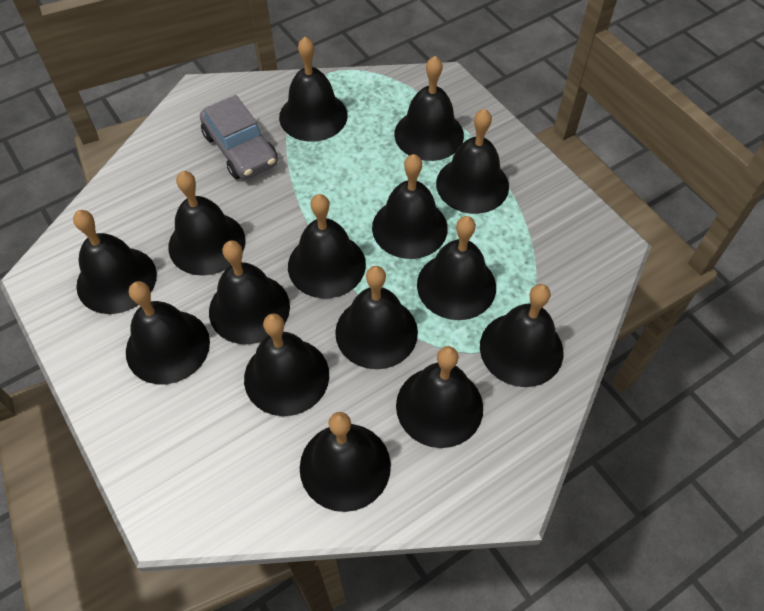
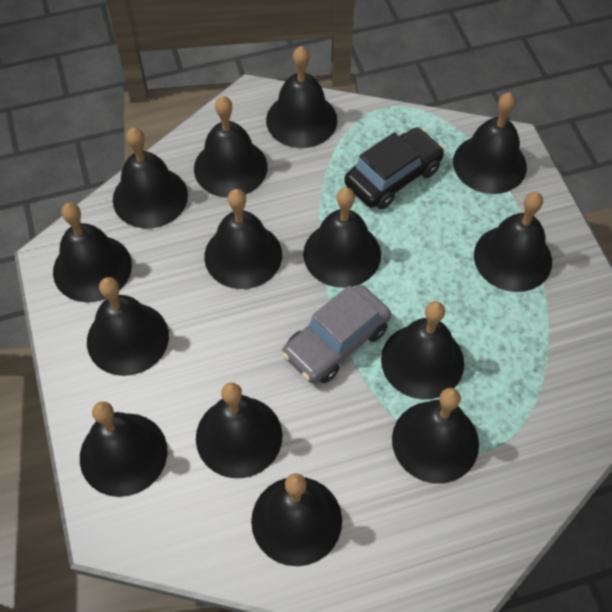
black bell: [73,210,157,314] [126,281,210,384] [168,171,246,276] [209,241,290,344] [244,313,329,416] [279,37,348,142] [288,194,366,298] [300,412,391,512] [335,266,418,369] [372,154,448,259] [394,56,464,161] [396,346,483,448] [417,216,496,320] [436,109,509,214] [480,284,563,387] = 15 -> [53,202,132,303] [80,401,167,497] [87,277,169,376] [113,128,188,229] [194,96,267,198] [196,382,283,478] [204,189,282,289] [251,473,342,566] [266,46,337,148] [303,187,381,288] [381,301,464,399] [392,388,479,483] [453,92,527,194] [474,192,552,292] = 14
black car: none = 0 -> [344,127,444,210] = 1

